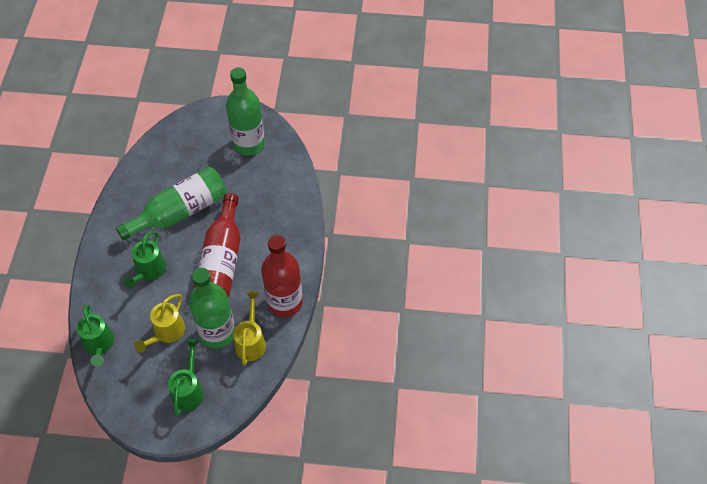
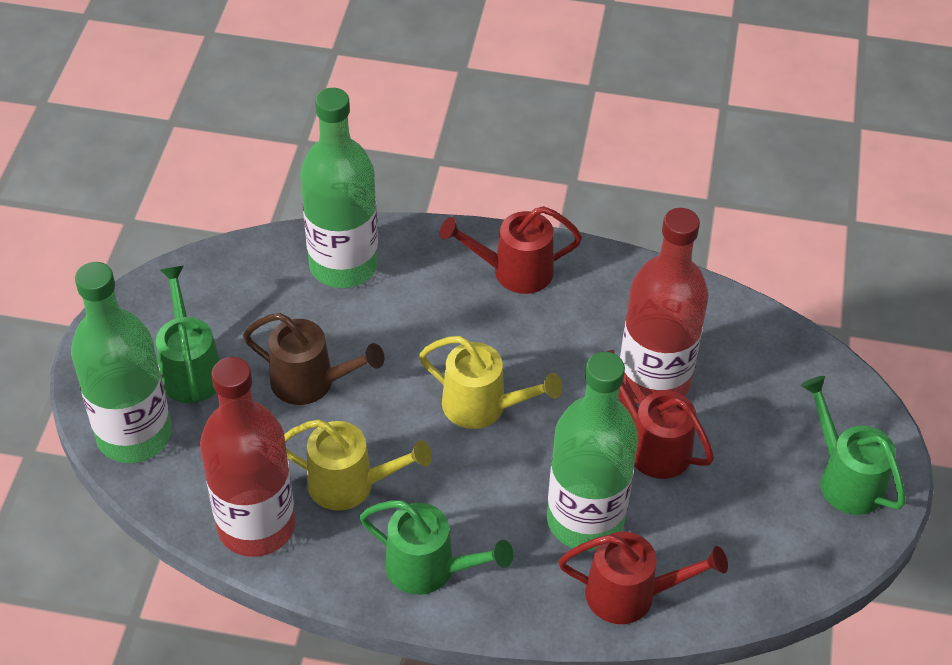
brown watering can: none = 0 -> [243,313,385,405] = 1
red watering can: none = 0 -> [440,206,582,294] [558,532,728,624] [607,350,714,479] = 3

